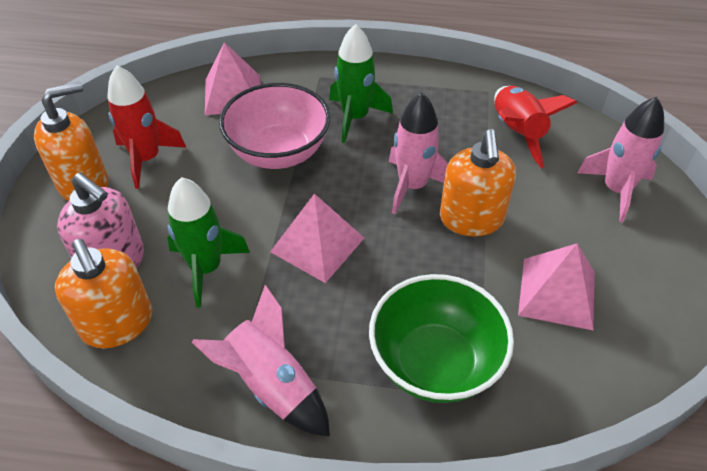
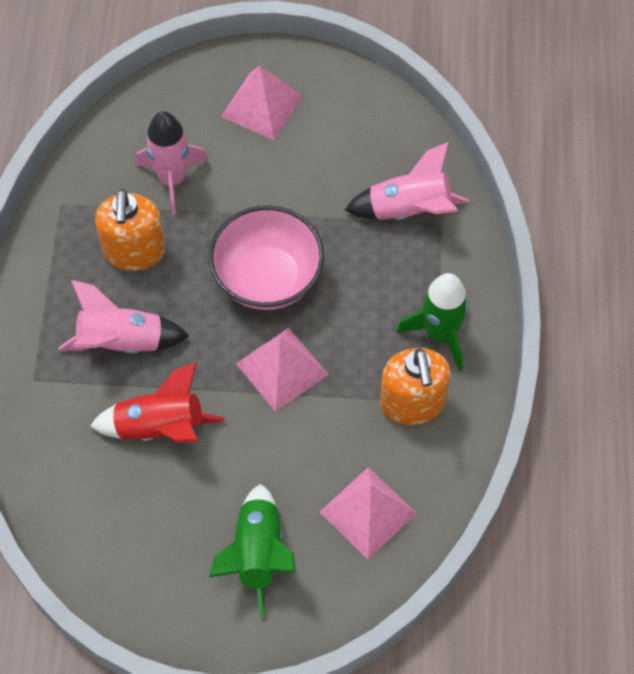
green bowl: [369,274,514,403] = 1 -> none = 0
orange soap dispenser: [34,82,108,201] [55,239,152,349] [440,129,516,237] = 3 -> [95,189,166,271] [380,348,451,425] = 2
pink soap dispenser: [57,173,144,268] = 1 -> none = 0
red rocket: [107,65,186,189] [494,86,577,168] = 2 -> [90,362,224,443] = 1

